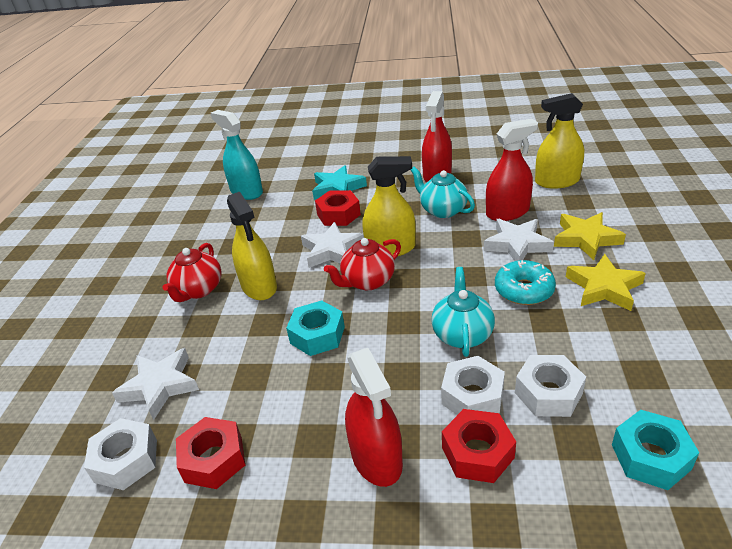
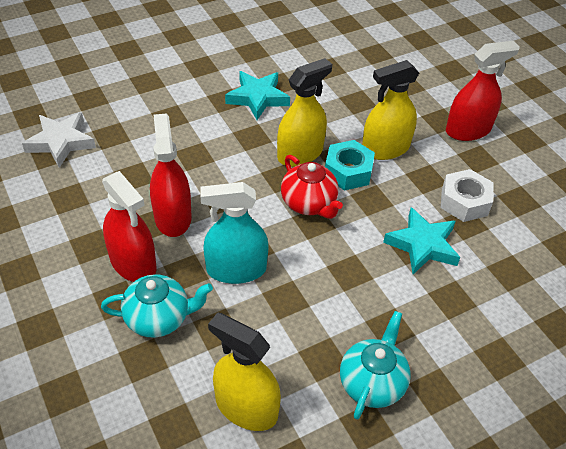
red nut: [176,417,245,489] [315,190,361,226] [442,409,516,483] = 3 -> none = 0
red teapot: [162,243,222,302] [324,238,401,290] = 2 -> [281,155,343,219] = 1
turquoise donut: [495,260,556,305] = 1 -> none = 0
turquoise nut: [286,300,345,356] [612,410,699,490] = 2 -> [325,140,375,191] = 1
turquoise star: [312,165,367,200] = 1 -> [225,71,290,120] [383,207,460,274] = 2
white nut: [84,418,157,490] [441,356,505,415] [515,355,586,417] = 3 -> [441,169,493,222] = 1
white star: [112,348,199,420] [301,222,364,268] [484,219,554,261] = 3 -> [22,112,96,168] = 1
yellow star: [554,212,626,260] [566,254,646,311] = 2 -> none = 0

